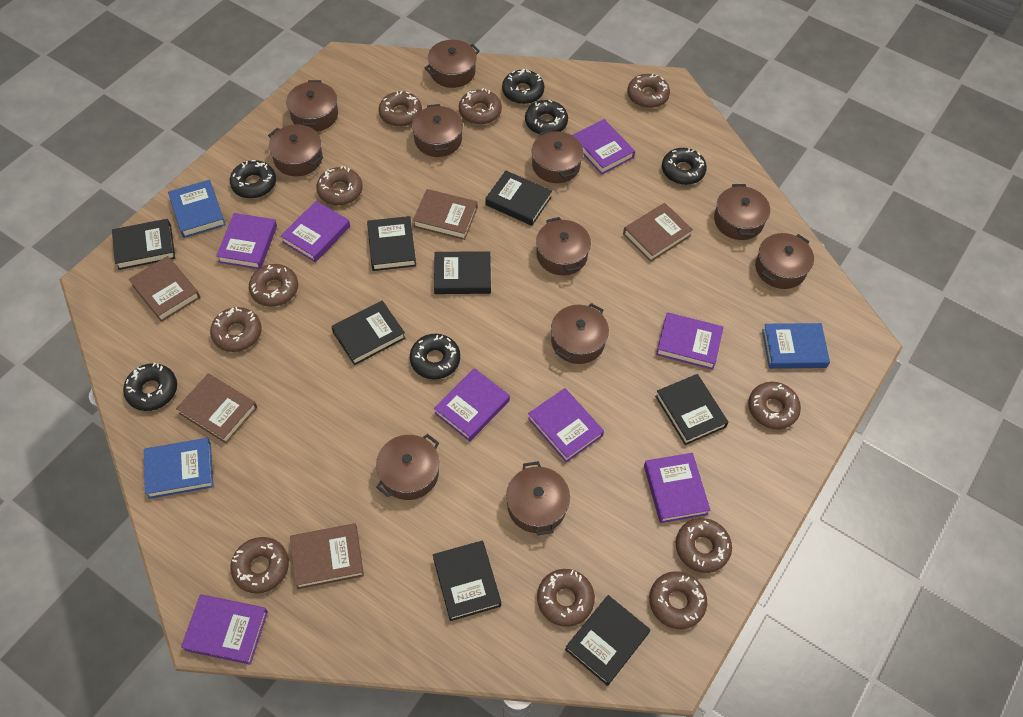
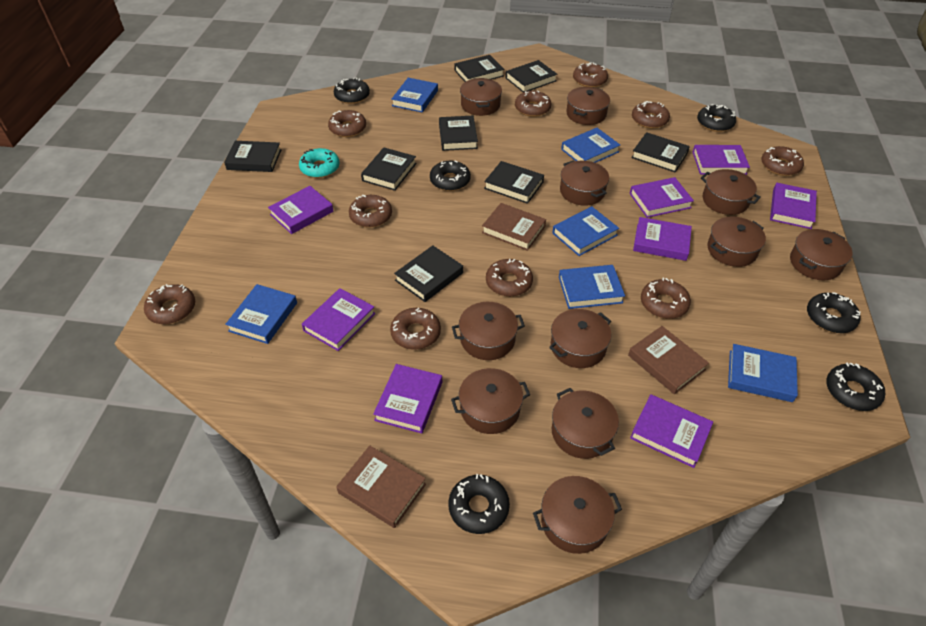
blue book: [144,438,214,499] [168,180,226,238] [762,323,830,369] = 3 -> [225,284,297,344] [392,78,438,113] [552,206,619,256] [559,265,625,309] [561,128,620,163] [728,344,798,402] = 6
brown book: [129,256,200,322] [176,373,257,444] [290,523,364,589] [413,189,478,240] [623,203,693,262] = 5 -> [336,446,426,528] [482,203,546,251] [628,326,709,394] = 3
brown donut: [210,307,261,352] [230,537,289,593] [249,264,298,307] [317,166,363,205] [379,91,422,127] [459,88,502,125] [537,569,595,627] [628,74,670,108] [649,571,707,629] [676,518,732,573] [748,382,801,429] = 11 -> [144,284,195,324] [328,110,366,137] [349,195,392,228] [390,308,441,350] [486,259,533,297] [515,90,551,117] [573,62,608,87] [632,101,670,128] [641,278,691,319] [761,146,804,176] = 10
turquoise donut: none = 0 -> [299,148,340,178] = 1

